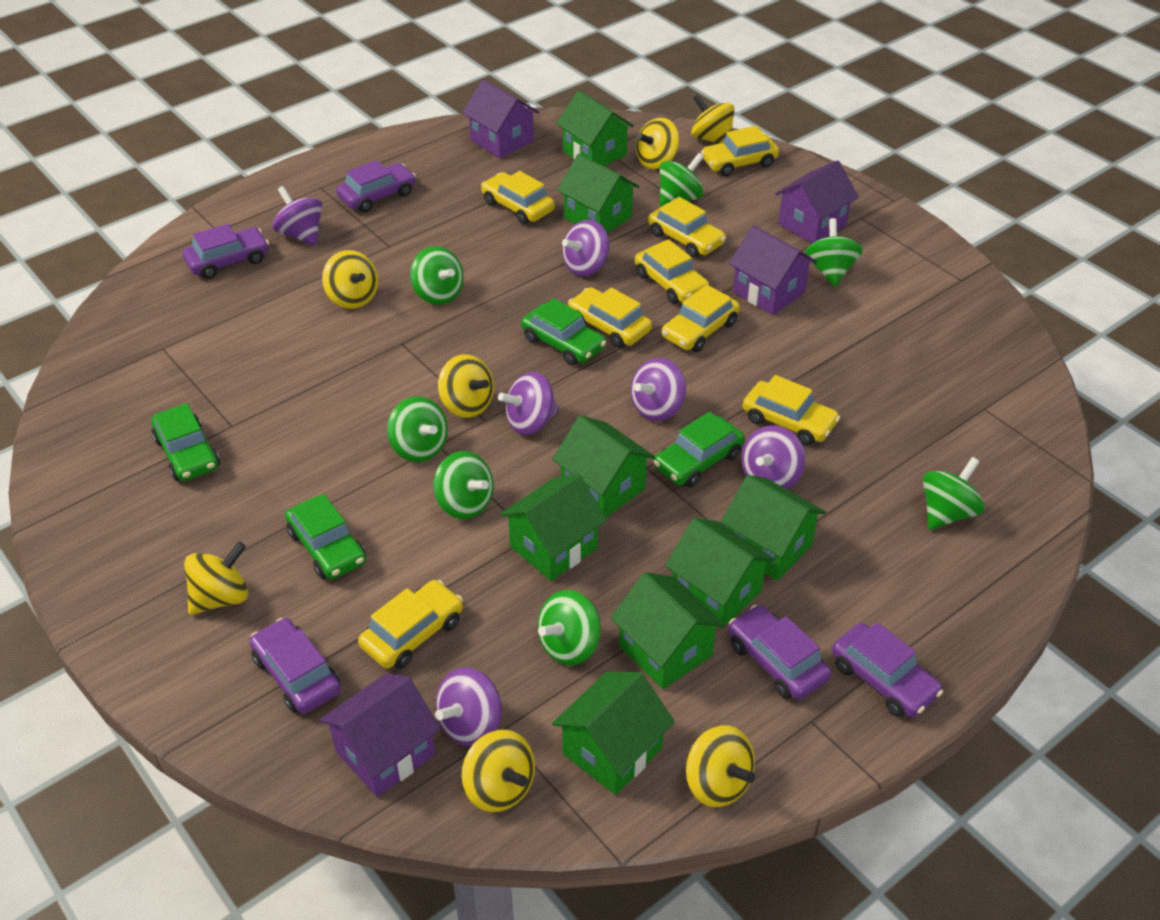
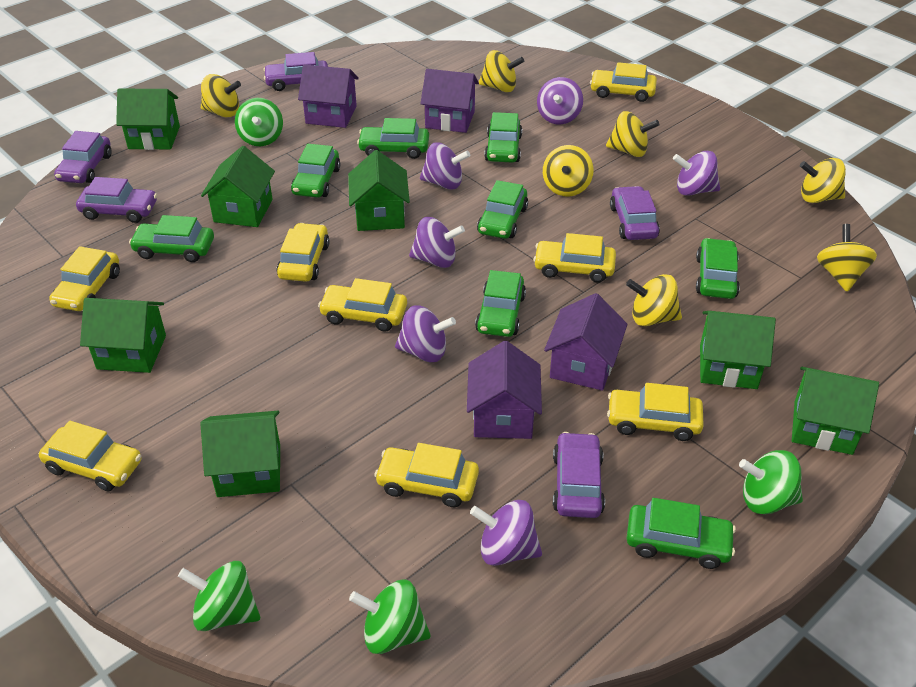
green car: [152,403,220,481] [285,494,366,579] [521,298,606,365] [653,412,745,487] = 4 -> [129,215,214,262] [291,144,340,198] [357,118,429,159] [475,270,526,337] [477,180,528,239] [484,112,522,163] [626,498,736,569] [696,238,740,299] = 8
green house: [500,474,607,581] [552,416,655,518] [552,672,675,795] [556,91,634,166] [557,154,640,233] [610,572,726,689] [665,518,775,628] [721,475,826,581] = 8 -> [80,298,166,373] [116,89,180,150] [200,411,280,497] [201,146,275,227] [348,150,410,231] [700,311,776,389] [792,367,879,455] = 7
green spinning top: [387,396,448,462] [410,246,464,305] [433,451,493,519] [538,590,601,665] [660,153,704,207] [805,218,863,287] [923,457,985,530] = 7 -> [178,561,260,631] [235,98,283,146] [349,580,431,654] [739,450,803,514] = 4

